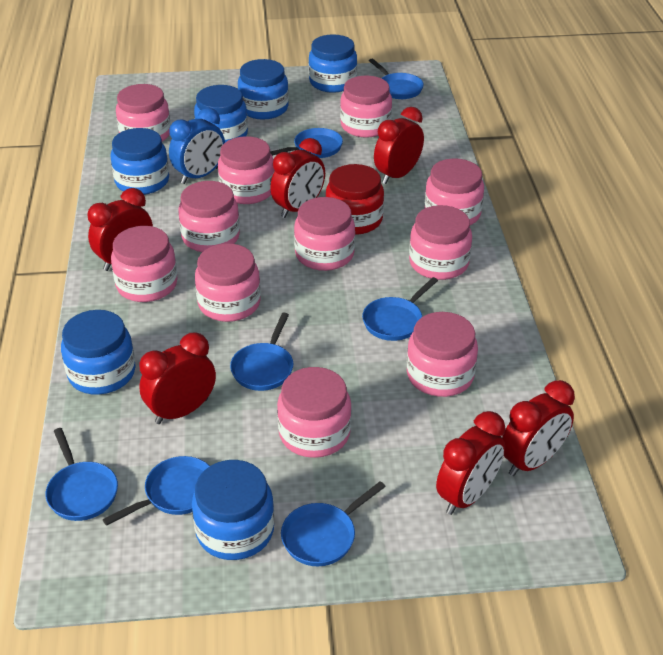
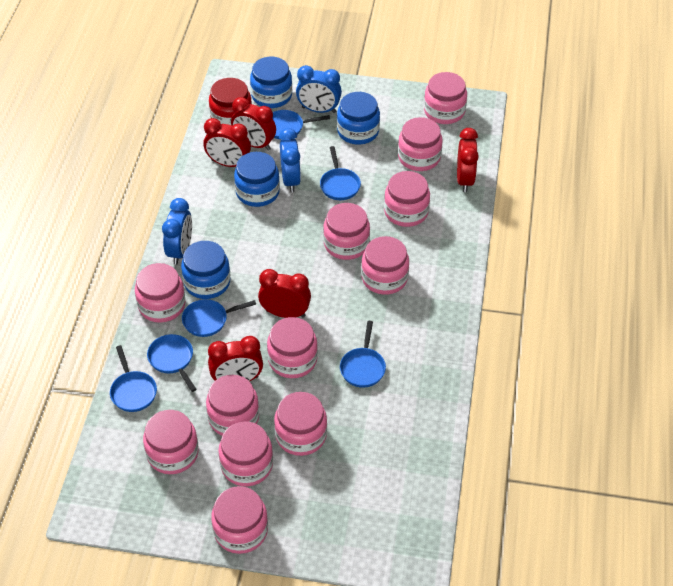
blue clock: [169,108,225,184] = 1 -> [162,198,192,265] [279,128,301,193] [296,65,342,113] = 3
blue jar: [61,310,136,394] [111,128,169,195] [192,460,275,560] [194,85,248,142] [238,59,289,120] [309,34,357,93] = 6 -> [181,241,230,299] [234,152,280,207] [250,57,292,108] [337,92,380,145] = 4
blue pan: [46,428,118,521] [103,456,209,526] [230,313,293,391] [270,128,343,158] [281,481,386,566] [362,277,438,341] [369,59,424,99] = 7 -> [110,345,157,412] [147,334,197,392] [182,299,256,337] [272,110,330,140] [320,146,361,200] [340,321,386,388] = 6
pink jar: [111,226,178,302] [116,84,171,142] [179,181,240,252] [195,243,261,322] [218,136,275,204] [277,367,352,458] [294,197,355,271] [340,76,392,138] [407,312,478,397] [409,205,472,280] [425,158,484,225] = 11 -> [135,263,185,323] [143,410,199,474] [206,375,259,436] [211,486,268,554] [219,421,273,486] [267,317,318,378] [274,392,327,456] [323,203,370,260] [361,236,409,295] [384,171,430,227] [398,117,442,171] [424,72,467,124] = 12
red clock: [88,188,153,271] [139,333,216,424] [270,138,325,218] [374,107,424,184] [436,411,506,515] [502,380,575,476] = 6 -> [203,118,251,167] [208,336,263,382] [231,97,276,150] [258,269,311,318] [457,128,479,192] = 5

